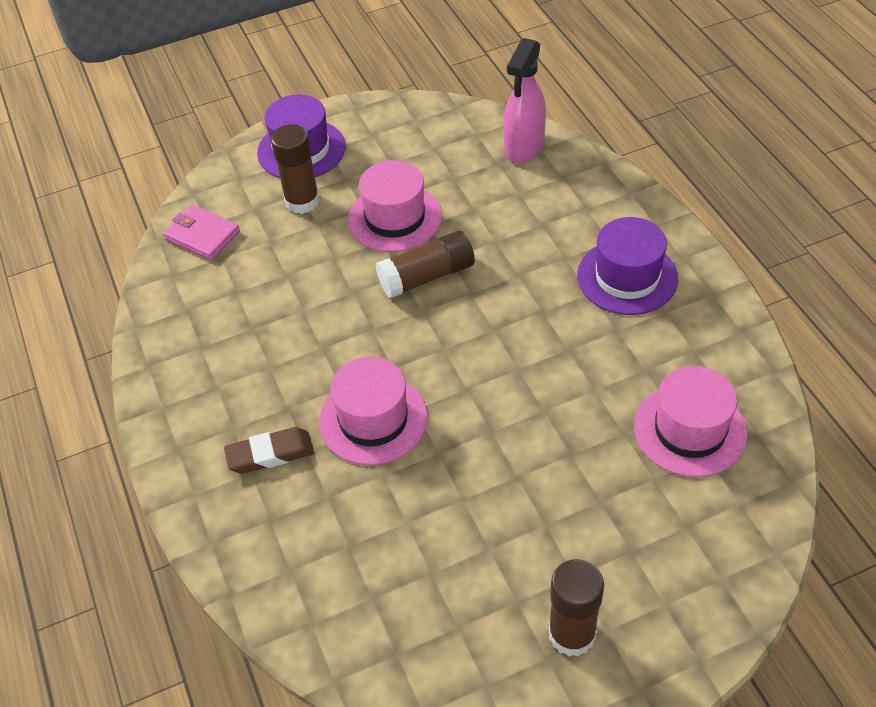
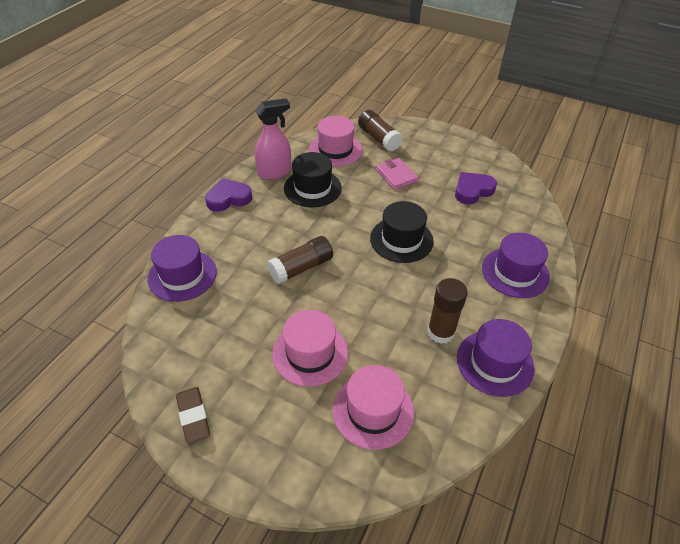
black hat: none = 0 -> [284,152,342,208] [370,201,434,263] = 2
purple hat: [257,94,346,178] [577,217,678,315] = 2 -> [148,235,217,302] [457,319,535,397] [482,233,550,298] = 3
purple heart: none = 0 -> [205,178,252,212] [455,172,497,204] = 2

